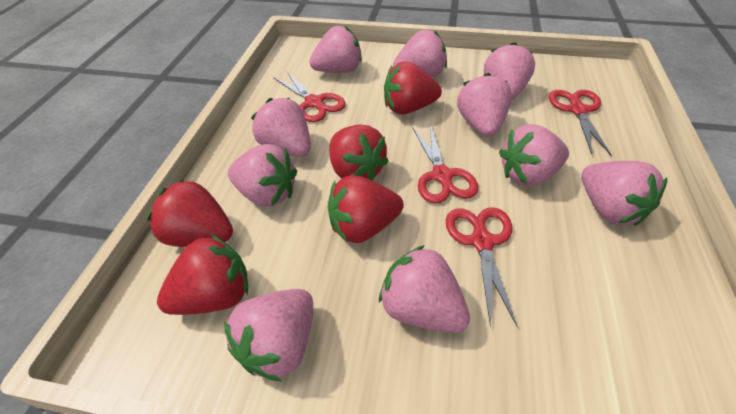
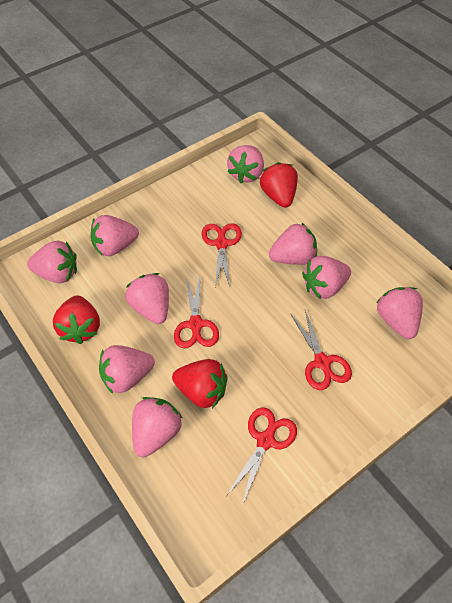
pink strawberry: [224,289,313,382] [228,144,297,207] [251,98,311,157] [309,26,362,73] [379,245,470,333] [393,30,447,77] [457,73,512,137] [484,42,535,100] [499,124,569,186] [581,161,667,226] = 10 -> [27,241,77,283] [91,215,139,256] [99,345,155,394] [125,273,169,324] [132,397,182,457] [227,145,264,183] [269,223,317,265] [302,256,351,299] [377,287,423,339] = 9
red strawberry: [147,179,233,247] [157,234,248,315] [328,175,404,243] [329,124,389,181] [384,62,442,115] = 5 -> [53,296,100,344] [172,359,228,408] [260,162,298,208] = 3

